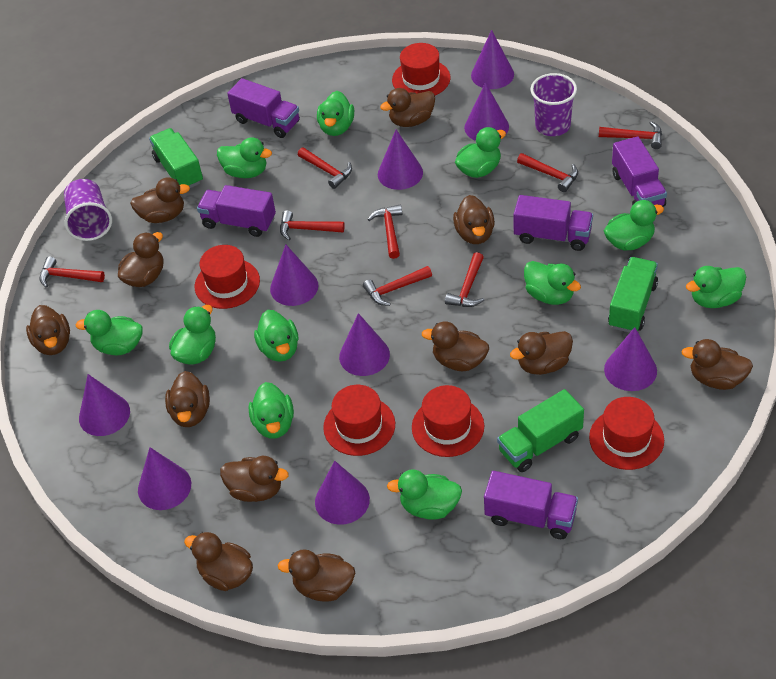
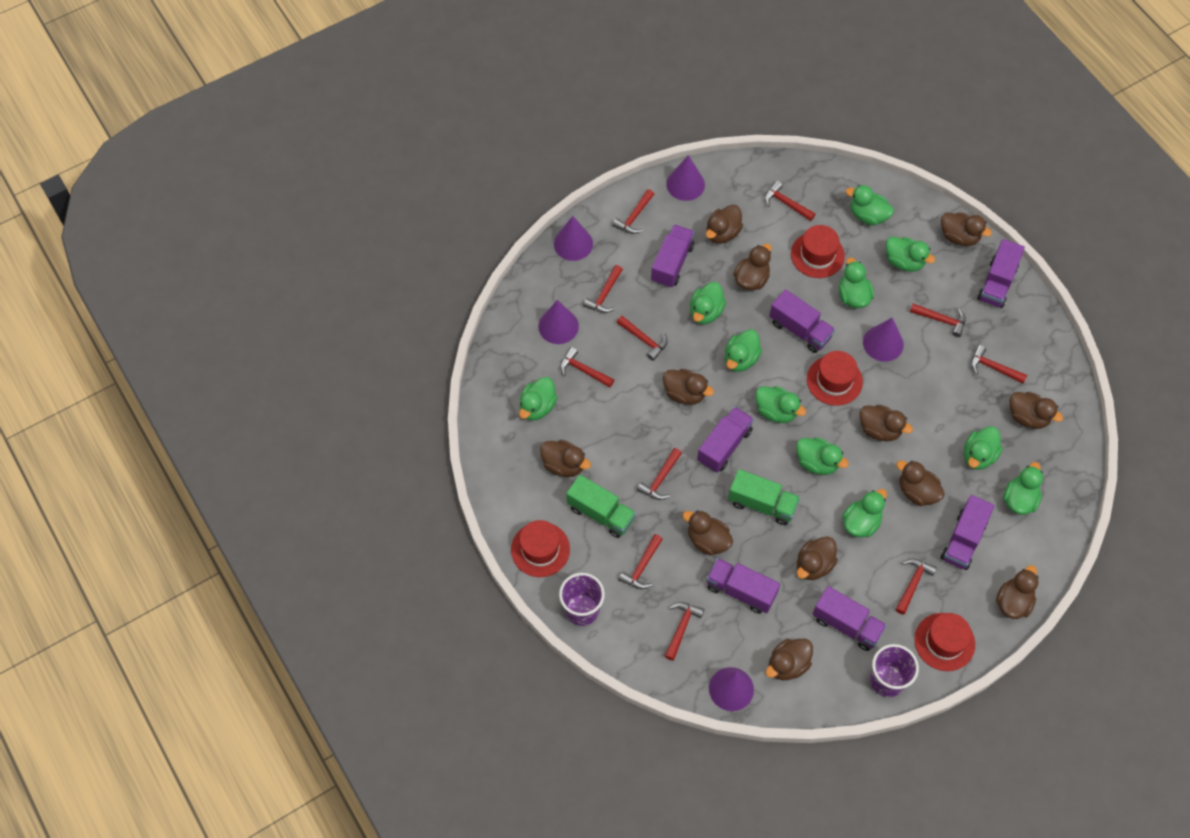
green truck: [149,128,203,188] [497,389,584,472] [608,257,658,333] = 3 -> [566,475,636,538] [728,469,800,525] = 2
purple cone: [79,374,130,436] [138,447,191,510] [270,245,318,306] [315,461,370,525] [339,313,390,376] [378,130,423,190] [464,82,509,141] [471,30,514,89] [604,327,657,391] = 9 -> [538,300,579,344] [554,216,593,261] [666,155,705,201] [709,667,754,711] [863,318,904,362] = 5
purple truck: [197,185,276,237] [227,78,300,138] [484,471,578,539] [514,195,593,251] [612,136,667,207] = 5 -> [651,224,694,288] [697,407,754,473] [707,558,780,614] [769,289,835,353] [812,586,887,651] [941,495,994,570] [977,239,1025,308] = 7
red hammer: [39,256,105,288] [280,210,345,240] [298,147,352,189] [363,266,432,306] [368,204,402,259] [445,252,484,307] [517,153,578,192] [599,121,662,149] = 8 -> [560,347,614,387] [583,265,623,313] [612,189,654,234] [617,316,667,361] [618,534,663,589] [637,448,682,500] [665,602,704,661] [765,181,815,221] [896,559,937,615] [910,303,966,337] [971,345,1027,384] = 11
red hat: [195,245,260,309] [323,385,395,456] [392,43,450,96] [412,385,484,457] [589,397,664,470] = 5 -> [511,520,570,577] [791,225,845,278] [807,351,863,406] [914,613,975,671] = 4

